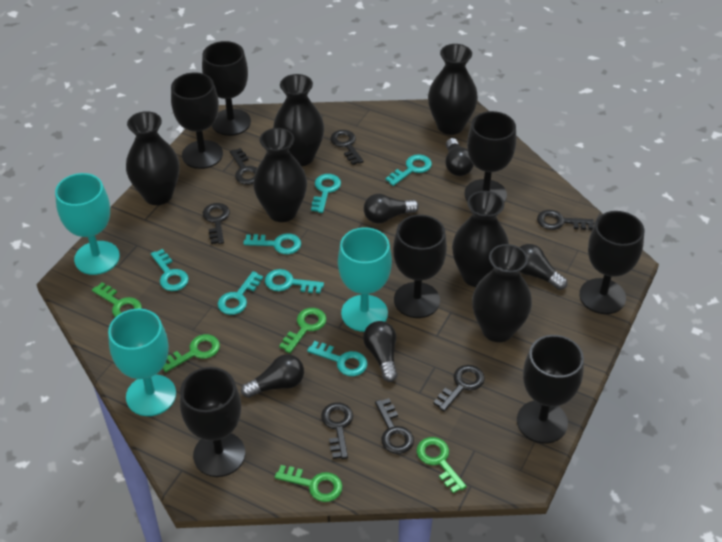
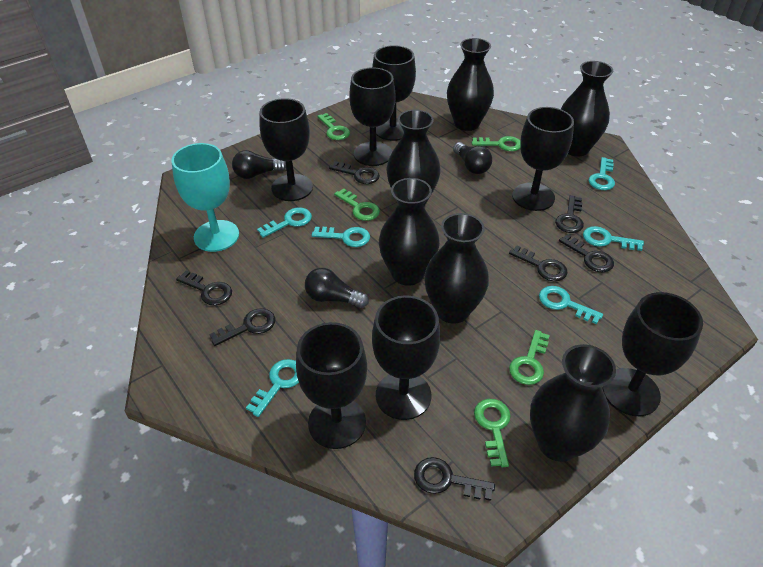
black light bulb: [241,354,304,398] [363,321,398,382] [364,194,419,224] [445,138,474,176] [519,244,567,290] = 5 -> [232,150,286,179] [305,268,369,308] [453,142,492,174] = 3
turquoise goblet: [55,173,120,275] [108,309,176,416] [338,227,392,332] = 3 -> [172,143,239,252] = 1
turquoise key: [151,249,189,291] [218,271,263,315] [243,233,301,254] [265,269,324,293] [307,341,368,376] [311,174,341,213] [386,154,432,186] = 7 -> [246,359,299,417] [257,208,312,238] [312,227,370,247] [539,286,603,324] [583,226,644,251] [588,157,615,190] = 6

